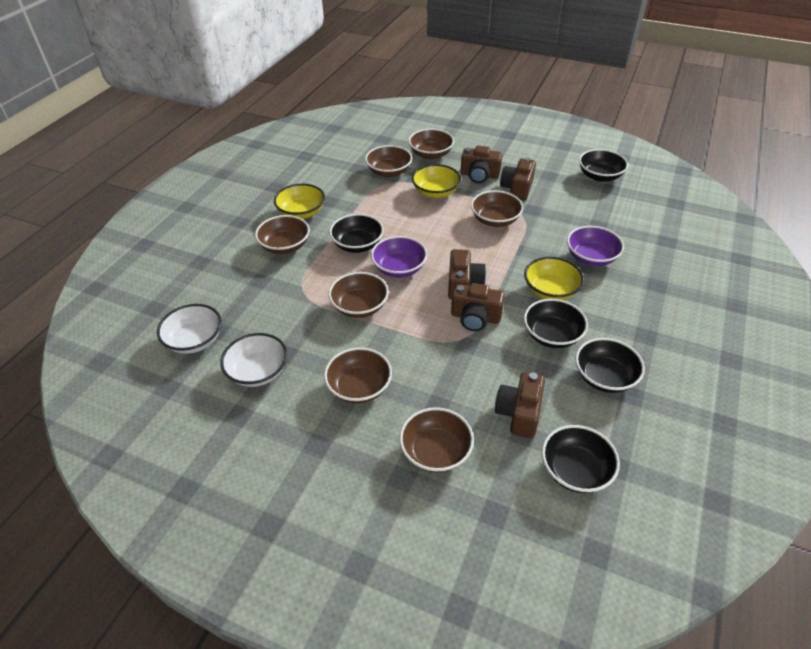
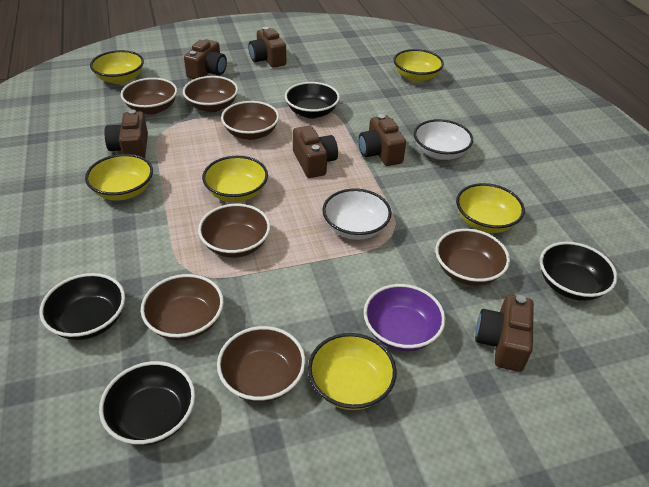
black bowl: [329,214,384,253] [524,299,588,348] [542,425,620,493] [575,338,645,393] [579,149,628,182] = 5 -> [39,273,125,340] [99,361,195,445] [285,82,340,119] [540,242,617,301] = 4
brown camera: [448,249,486,300] [451,283,505,331] [460,146,502,183] [495,372,545,438] [500,157,536,201] = 5 -> [104,110,148,158] [184,39,227,79] [248,27,286,68] [293,126,338,178] [359,114,406,166] [475,295,534,372] = 6
purple bowl: [371,236,427,278] [567,226,624,266] = 2 -> [364,284,445,351] = 1
yellow bowl: [274,184,325,219] [412,164,461,198] [524,257,584,300] = 3 -> [85,154,153,201] [90,50,144,84] [202,156,268,202] [308,333,397,410] [393,49,444,82] [456,183,525,233] = 6

